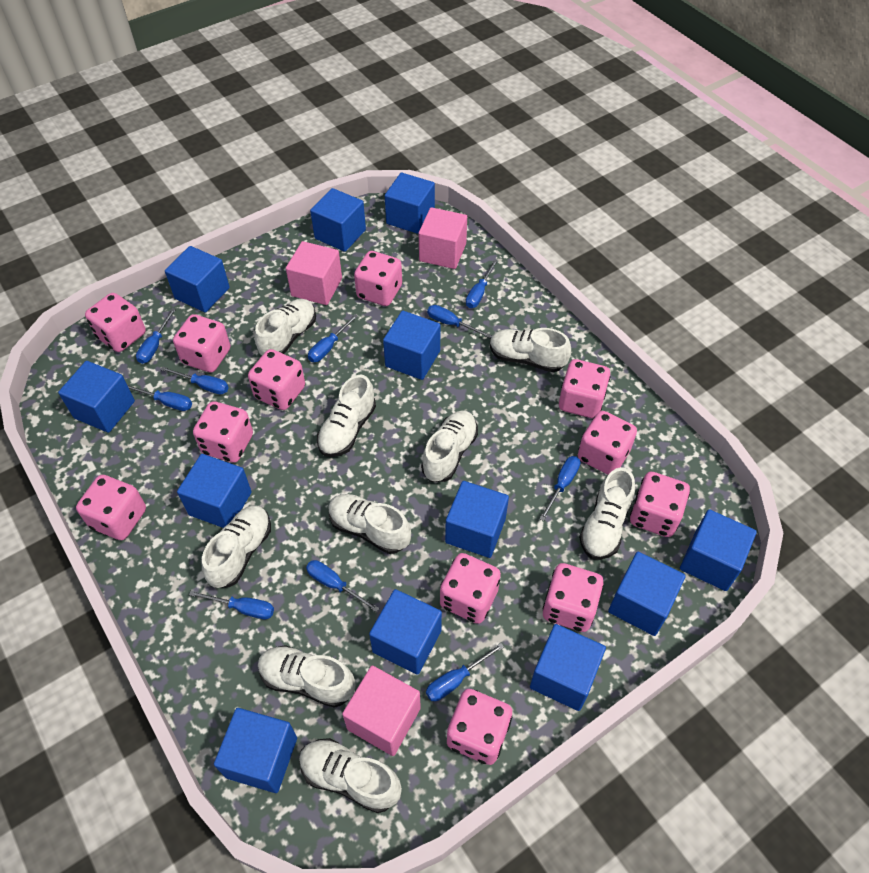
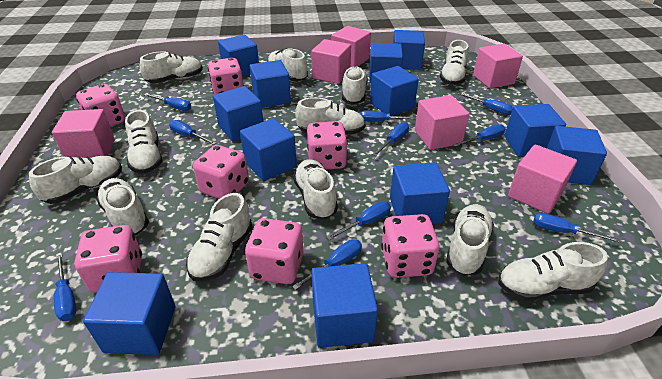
pink cube: [286,241,342,305] [342,666,421,756] [419,207,467,269] = 3 -> [52,109,115,158] [311,39,351,84] [332,26,371,67] [415,95,469,150] [473,44,523,88] [508,144,577,214] = 6
pink dice: [76,475,146,540] [85,293,146,352] [173,314,230,373] [193,401,253,463] [248,349,305,410] [354,251,402,306] [440,553,501,624] [447,689,512,765] [543,563,604,632] [559,359,611,418] [578,411,637,475] [630,472,690,537] = 12 -> [75,225,142,293] [76,84,125,127] [193,145,249,199] [208,58,244,95] [245,218,304,284] [307,121,348,170] [381,214,440,278] = 7
white shoe: [202,505,271,588] [255,299,316,355] [258,645,356,708] [299,738,402,813] [317,375,376,457] [328,494,411,554] [421,410,478,482] [490,328,571,372] [579,467,635,560] = 9 -> [29,156,122,204] [96,178,149,236] [125,110,162,174] [140,51,203,83] [186,193,253,282] [267,49,308,81] [293,159,338,219] [295,97,366,135] [342,66,368,104] [440,40,469,85] [446,204,494,276] [498,242,608,301] = 12

